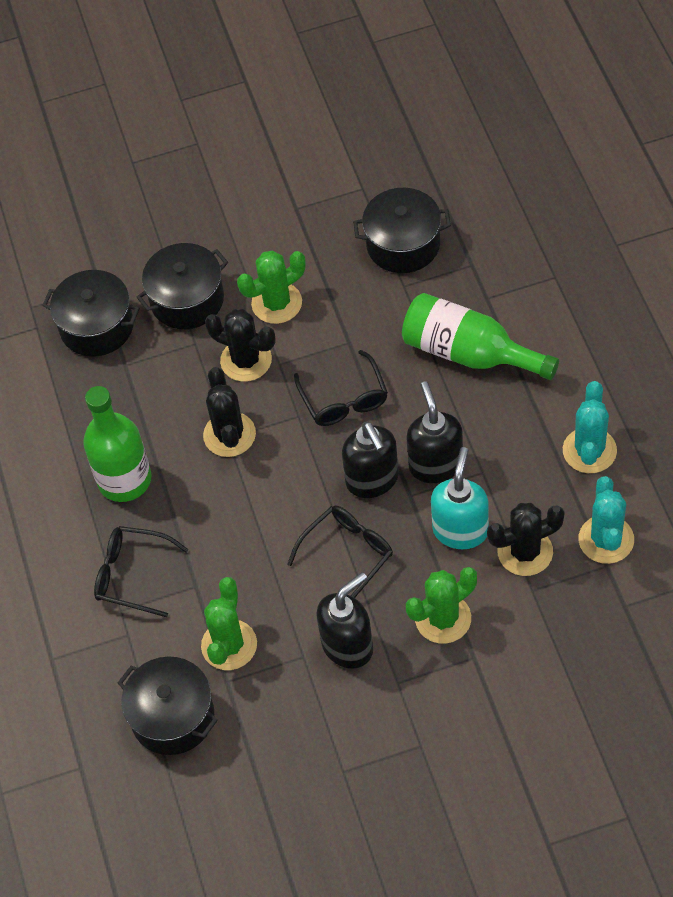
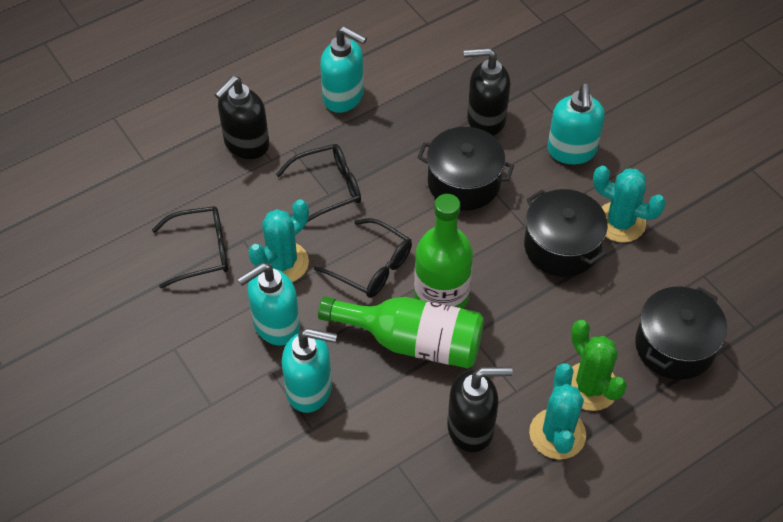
black cactus: [203,367,256,457] [205,309,276,382] [487,503,565,576] = 3 -> none = 0
black pot: [42,270,140,357] [118,656,218,755] [137,243,228,329] [353,188,451,273] = 4 -> [417,127,514,211] [524,189,608,277] [635,287,727,380] = 3
green cactus: [201,577,257,670] [237,251,306,324] [406,567,477,644] = 3 -> [571,320,627,411] = 1
turquoise cactus: [563,381,617,473] [578,476,634,564] = 2 -> [248,199,309,282] [529,363,586,460] [593,166,666,243] = 3
turquoise soap dispenser: [431,447,489,549] = 1 -> [237,263,300,346] [282,328,337,413] [320,26,367,113] [547,84,605,165] = 4

